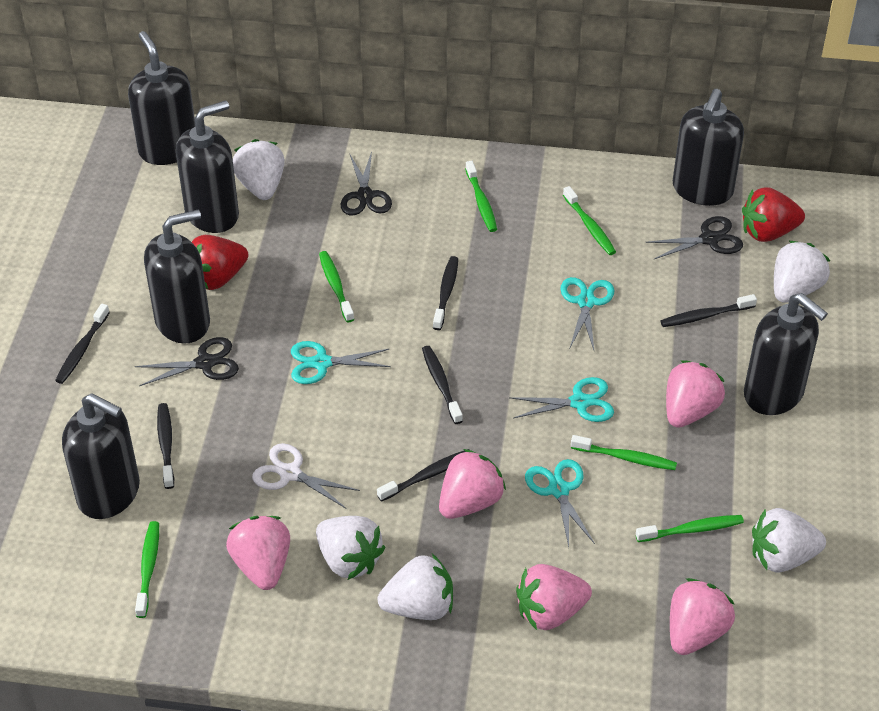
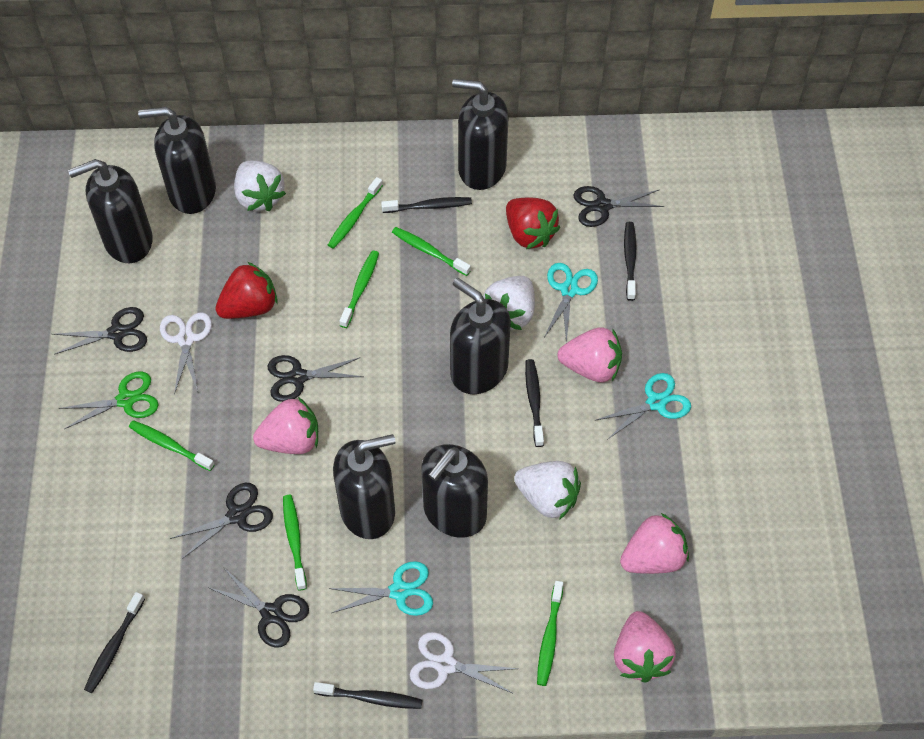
black scissors: [135,337,239,386] [340,152,392,215] [646,216,743,259] = 3 -> [52,307,147,355] [170,483,273,559] [207,567,309,648] [268,355,364,402] [573,186,664,227] = 5
black toothbrush: [55,304,110,384] [157,403,174,489] [377,449,470,502] [422,346,463,424] [433,256,458,330] [661,294,757,327] = 6 -> [84,592,145,693] [313,682,422,709] [381,197,472,213] [525,359,544,447] [624,222,636,301] = 5
green scissors: none = 0 -> [59,371,159,429] = 1
pink strawberry: [226,516,290,590] [439,449,506,519] [516,564,592,630] [666,360,725,428] [670,578,735,655] = 5 -> [253,397,318,454] [558,327,622,382] [614,611,676,683] [620,513,689,574] = 4
turquoise scissors: [291,341,391,384] [509,377,614,422] [525,459,595,547] [560,277,614,350] = 4 -> [328,561,433,616] [544,263,598,343] [594,373,691,440] = 3
white scissors: [252,443,360,509] = 1 -> [160,312,212,394] [410,632,518,693] = 2
white strawberry: [233,139,285,200] [316,516,385,580] [378,554,453,620] [752,508,826,573] [774,241,830,303] = 5 -> [234,161,286,212] [483,276,535,330] [514,461,581,520] = 3

